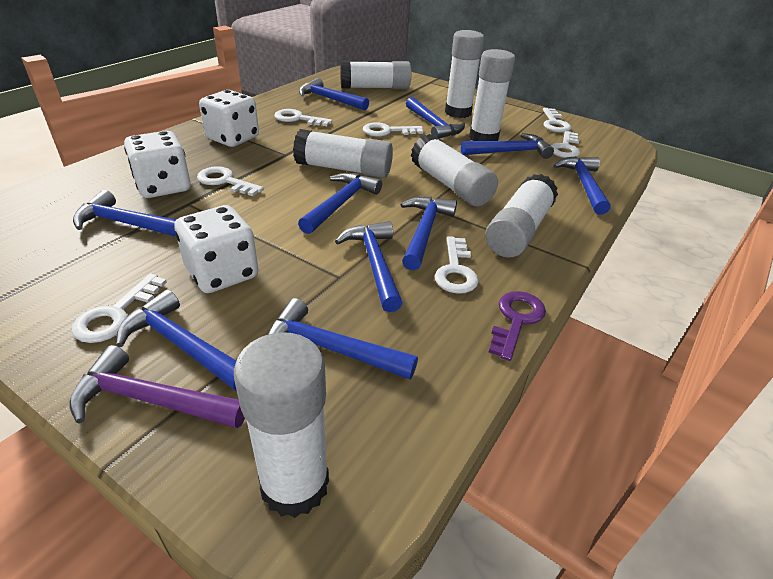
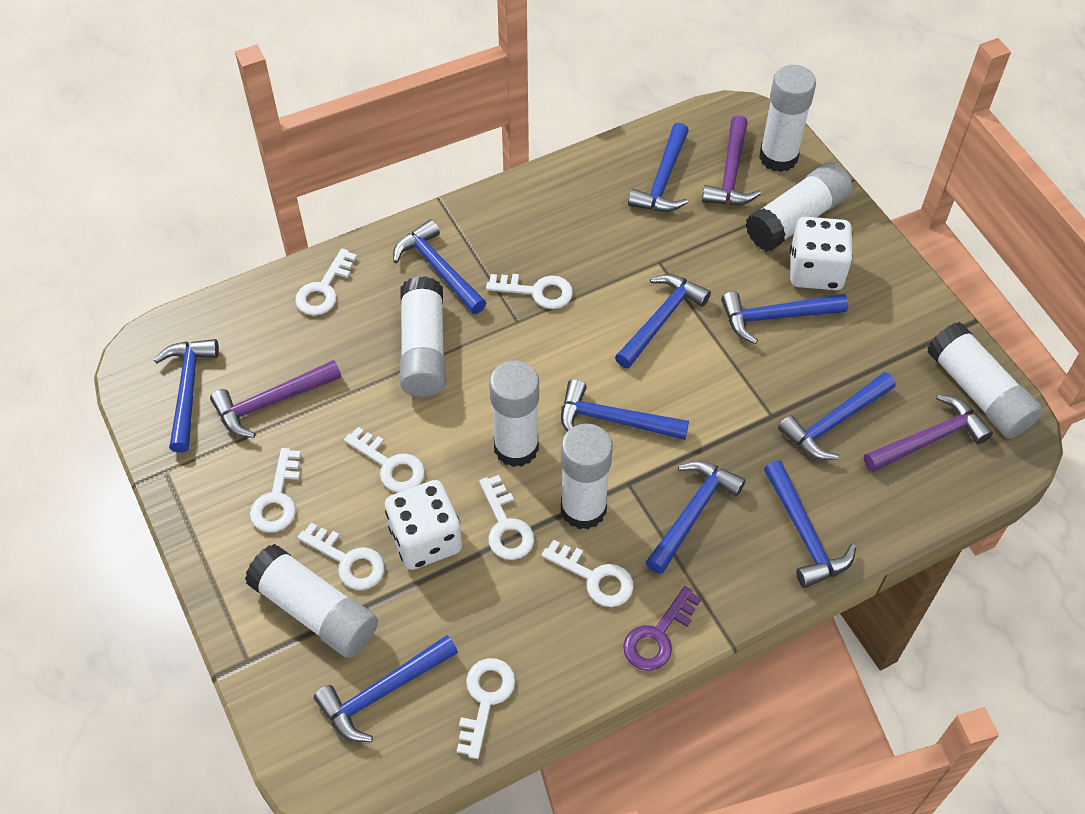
purple hammer: [69,345,245,428] = 1 -> [210,360,341,438] [702,115,761,205] [864,394,993,472] = 3
white dice: [124,131,191,198] [174,205,259,293] [199,90,259,147] = 3 -> [385,480,462,570] [790,217,853,290] = 2
white key: [72,273,167,343] [197,166,264,196] [274,109,333,126] [363,122,423,136] [435,236,479,294] [543,108,571,132] [551,131,580,158] = 7 -> [250,448,301,533] [295,248,357,315] [298,522,385,590] [344,427,425,492] [457,658,515,759] [479,475,534,560] [486,274,573,309] [541,540,634,607] = 8

